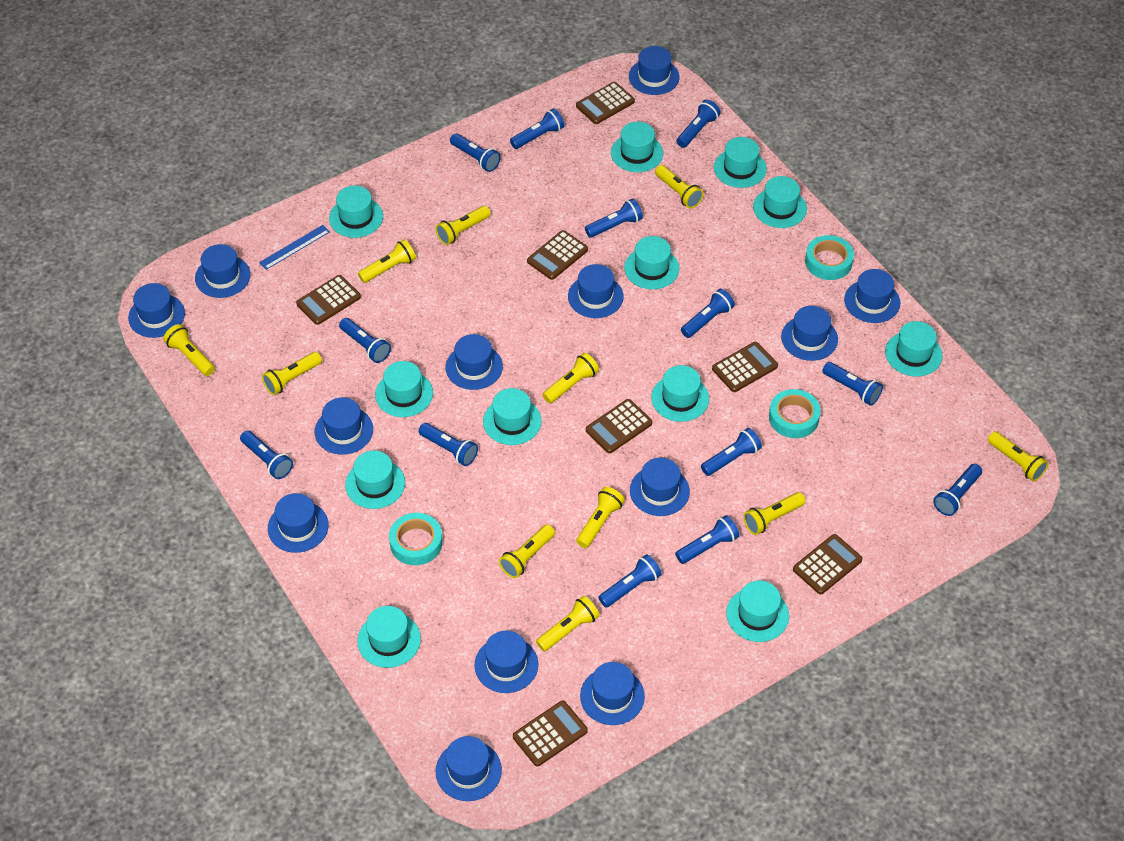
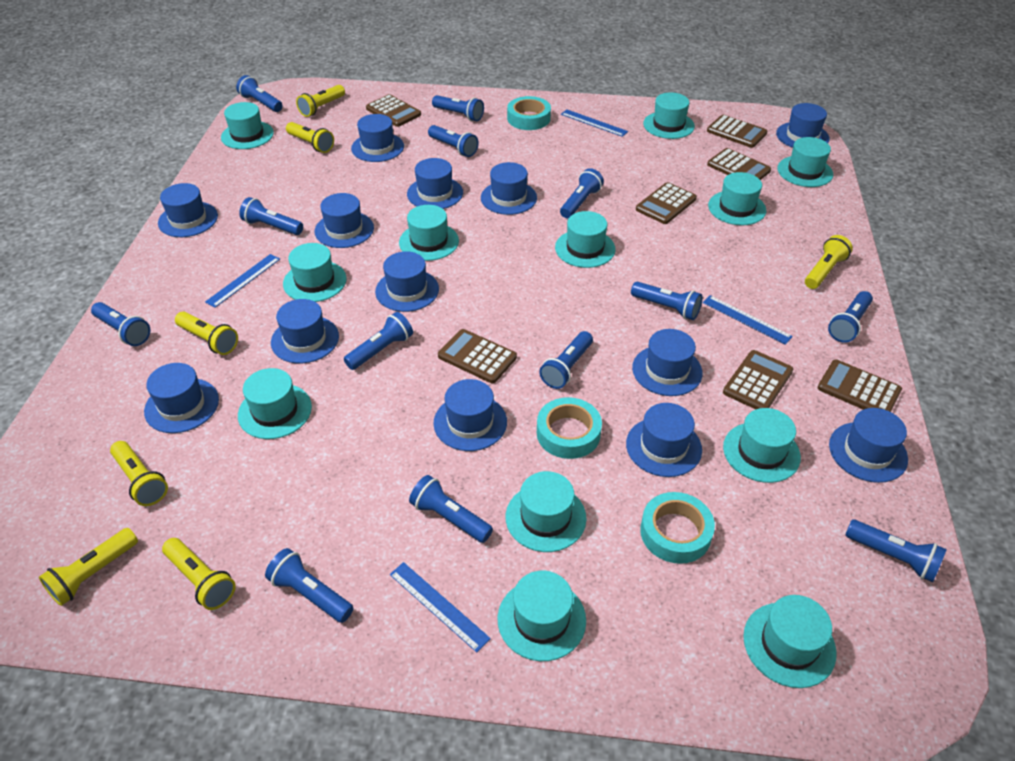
blue ruler: [259,225,330,270] = 1 -> [205,254,280,308] [390,562,491,652] [561,109,628,137] [703,295,793,345] = 4
yellow flashlight: [163,324,215,376] [262,352,322,395] [358,239,416,283] [436,206,491,245] [499,524,555,578] [536,596,599,651] [543,353,599,403] [576,487,625,548] [655,165,704,208] [743,492,805,535] [988,431,1049,482] = 11 -> [39,528,138,606] [110,441,168,506] [162,538,236,610] [175,312,238,355] [286,122,334,153] [296,85,345,117] [805,235,853,289] = 7

